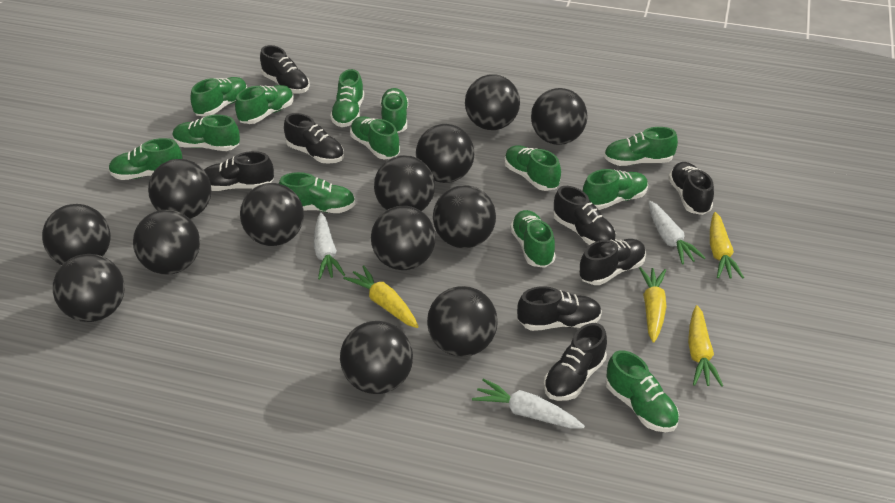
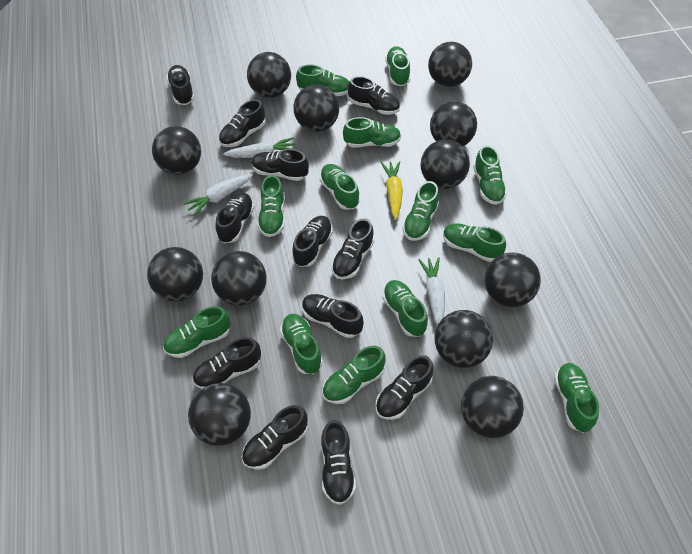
black ball: [42,204,111,265] [53,254,125,322] [133,210,200,275] [148,159,211,219] [240,183,304,246] [340,321,413,394] [371,206,435,270] [374,155,435,211] [416,124,475,183] [427,286,498,357] [433,185,496,248] [465,75,520,130] [531,88,587,145] = 13 -> [147,247,203,302] [152,126,201,175] [188,383,251,446] [211,251,267,306] [247,52,291,98] [294,85,339,132] [420,139,470,189] [428,42,472,87] [430,101,477,146] [435,310,493,368] [461,376,524,438] [484,253,541,307] = 12
black shoe: [204,151,274,191] [260,45,310,93] [284,113,344,164] [517,286,602,331] [544,323,607,401] [553,186,616,245] [579,239,646,285] [668,162,714,215] = 8 -> [167,65,195,105] [193,337,261,389] [216,193,254,244] [219,100,266,147] [242,405,308,470] [252,149,309,181] [292,216,333,267] [302,294,364,338] [321,420,356,505] [332,218,374,279] [348,76,400,115] [376,355,433,420] = 12
yellow carrot: [343,266,419,328] [639,267,667,343] [688,305,723,387] [710,212,744,279] = 4 -> [381,161,403,219] = 1

